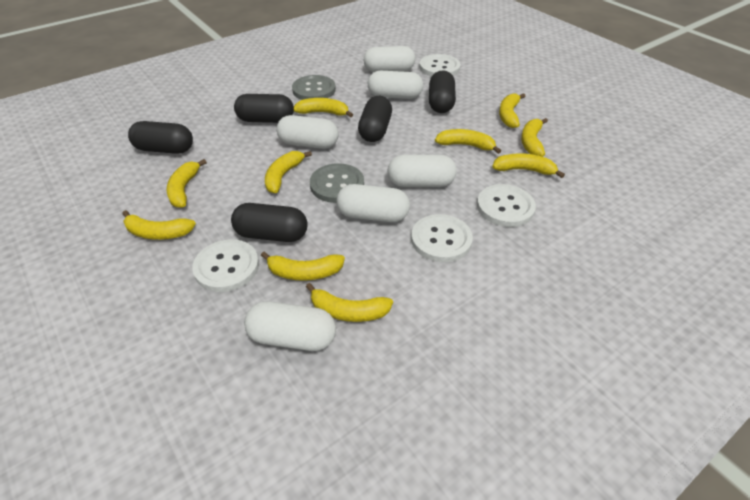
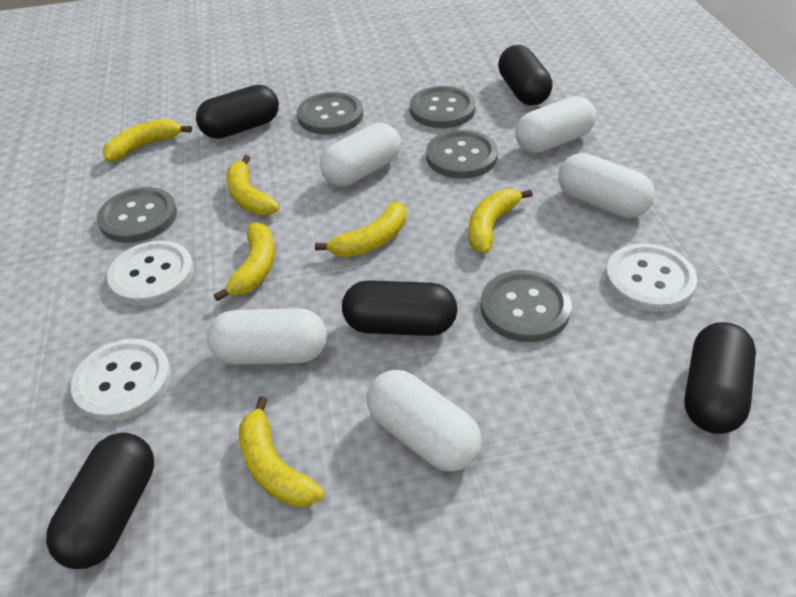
grey button: [292,75,336,100] [310,163,364,203] = 2 -> [97,187,177,243] [297,92,363,135] [410,86,476,128] [426,130,498,179] [481,270,572,342] = 5
white button: [192,239,259,292] [411,214,473,262] [419,54,460,77] [477,184,536,227] = 4 -> [71,339,171,422] [107,241,194,306] [605,244,697,312] = 3
white capsule: [244,301,336,351] [276,115,339,149] [336,184,410,222] [364,46,415,72] [368,71,423,99] [387,155,457,187] = 6 -> [207,308,327,365] [320,123,401,186] [367,370,482,472] [515,96,596,153] [558,153,655,218] = 5
yellow banana: [122,210,196,240] [166,159,207,208] [261,252,345,281] [265,151,312,193] [294,98,353,117] [306,283,393,322] [435,129,501,154] [492,153,565,178] [499,93,525,128] [521,118,548,157] = 10 -> [102,119,192,162] [214,222,275,301] [226,155,280,215] [239,396,324,507] [315,201,406,257] [468,189,533,253] = 6

